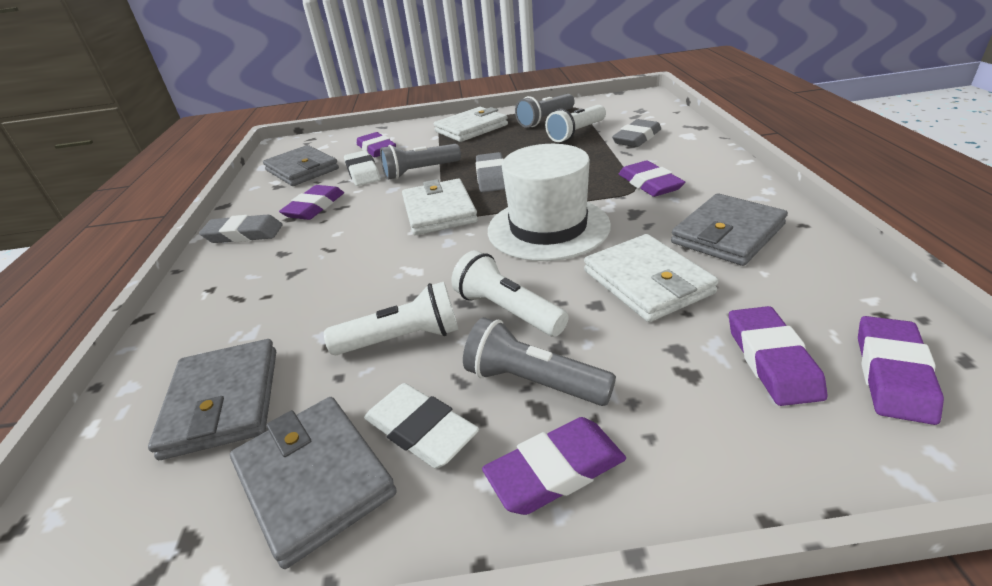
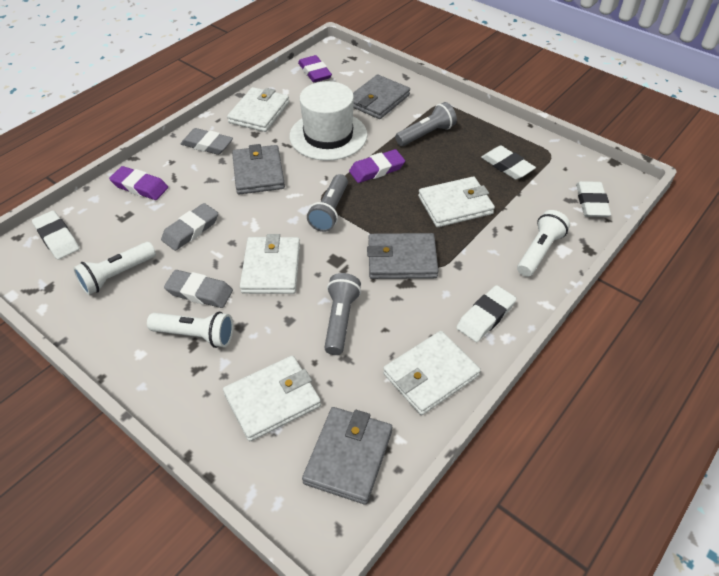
purple eraser: [279,185,344,220] [357,132,396,157] [482,417,626,515] [619,160,685,197] [729,306,828,406] [858,316,944,425] = 6 -> [109,166,168,200] [298,55,332,82] [349,149,405,183] = 3
white eraser: [344,150,381,186] [364,383,479,469] = 2 -> [32,211,80,259] [456,285,517,342] [481,146,536,180] [576,181,611,217] = 4
white wallet: [402,178,478,235] [434,107,508,142] [584,234,719,322] = 3 -> [223,356,321,441] [227,87,289,132] [240,234,300,294] [383,331,481,415] [418,176,495,227] = 5

